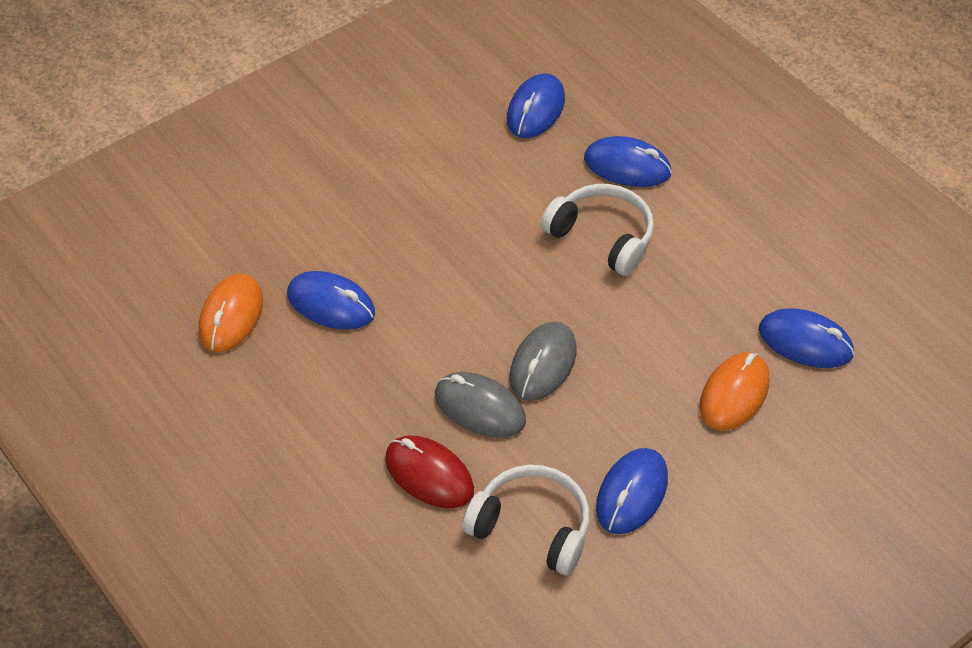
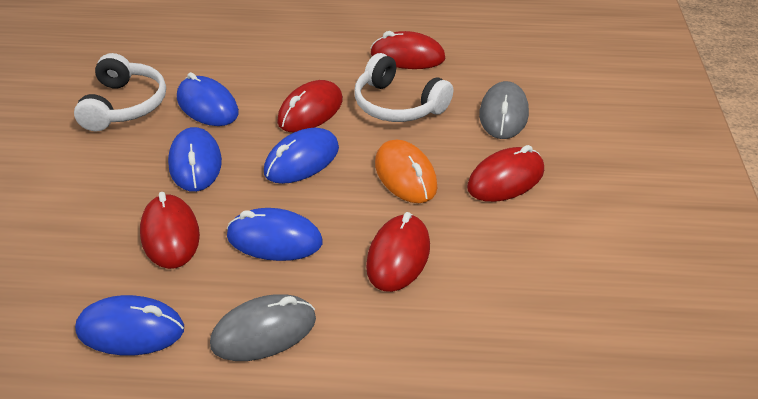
orange mouse: [199,274,263,352] [699,352,769,431] = 2 -> [375,140,437,203] = 1
red mouse: [385,436,474,508] = 1 -> [140,192,200,269] [277,80,343,132] [366,212,430,292] [370,31,446,69] [467,145,544,202] = 5

